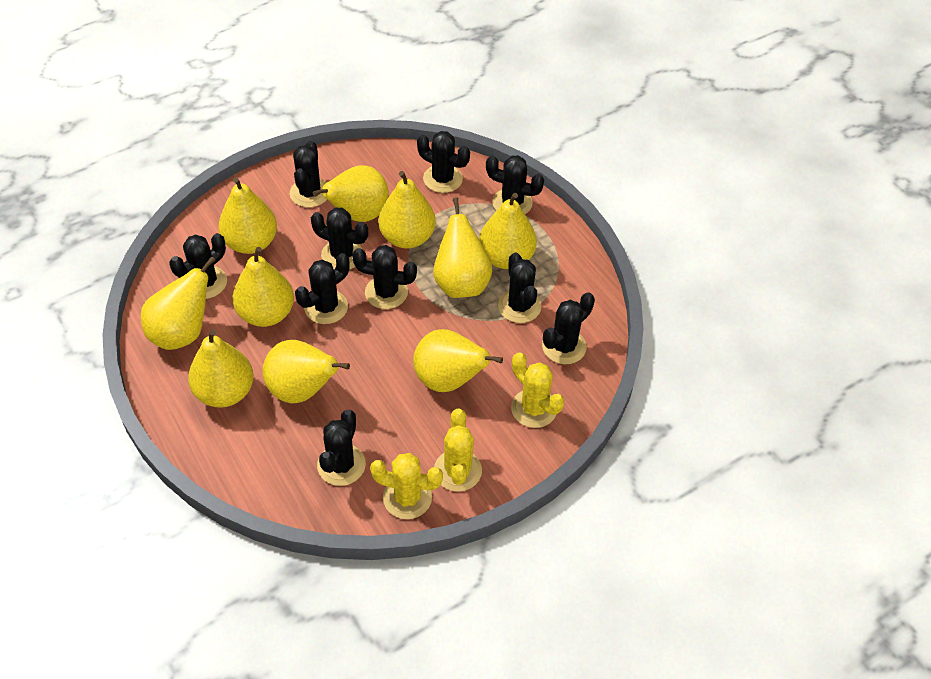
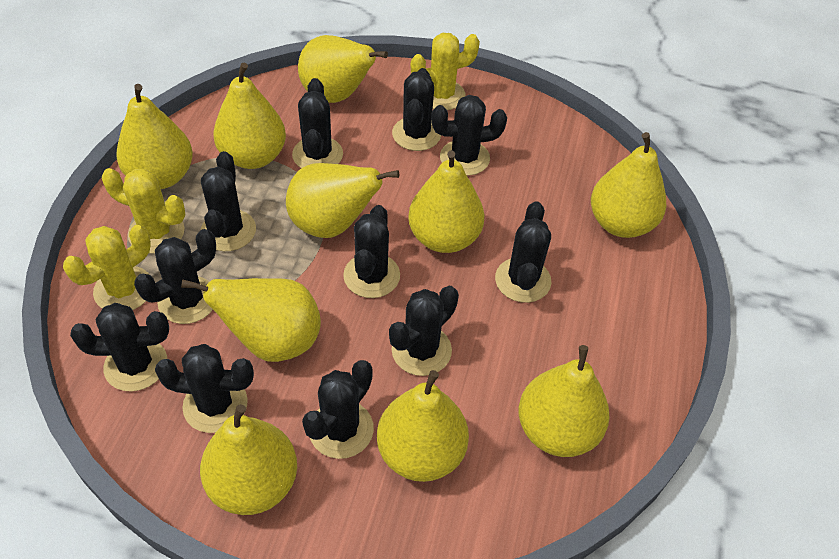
black cactus: [169,233,227,299] [290,141,327,207] [295,253,350,324] [311,207,368,270] [317,410,366,486] [352,245,417,309] [417,131,470,193] [486,155,544,214] [498,253,541,323] [542,292,595,364] = 10 -> [70,303,169,391] [134,229,216,324] [155,344,254,433] [201,151,256,251] [292,78,343,168] [302,360,374,459] [343,205,400,298] [389,286,459,376] [392,68,441,151] [431,95,507,176] [495,201,551,303] = 11

